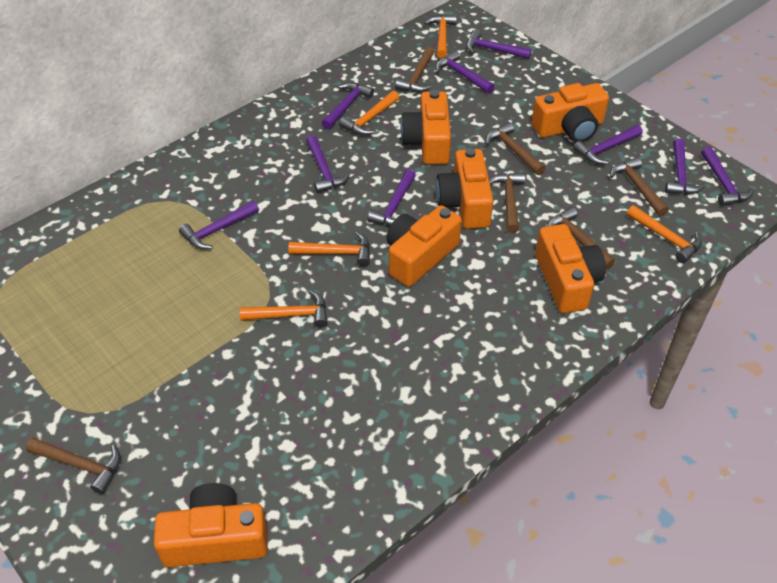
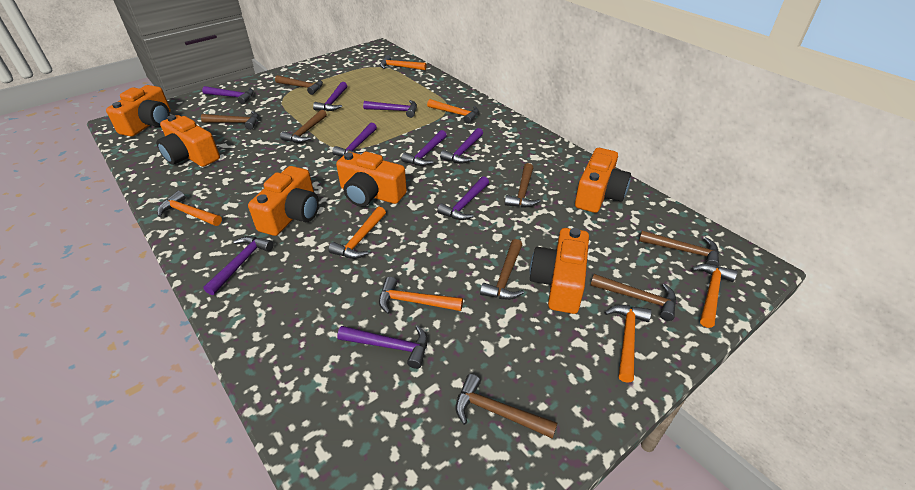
brown hammer: [26,437,121,494] [395,47,434,92] [486,122,546,175] [489,173,525,233] [547,207,615,269] [610,157,669,216] = 6 -> [201,111,259,130] [275,75,323,95] [280,110,327,143] [456,374,557,439] [480,239,524,300] [505,163,541,207] [590,274,676,321] [639,231,719,268] = 8
orange hammer: [240,290,328,328] [288,232,370,266] [339,91,399,136] [424,15,457,59] [627,205,702,263] = 5 -> [157,191,222,226] [328,207,386,259] [379,277,463,314] [380,55,427,70] [427,99,479,124] [604,305,652,383] [692,264,738,328] = 7

